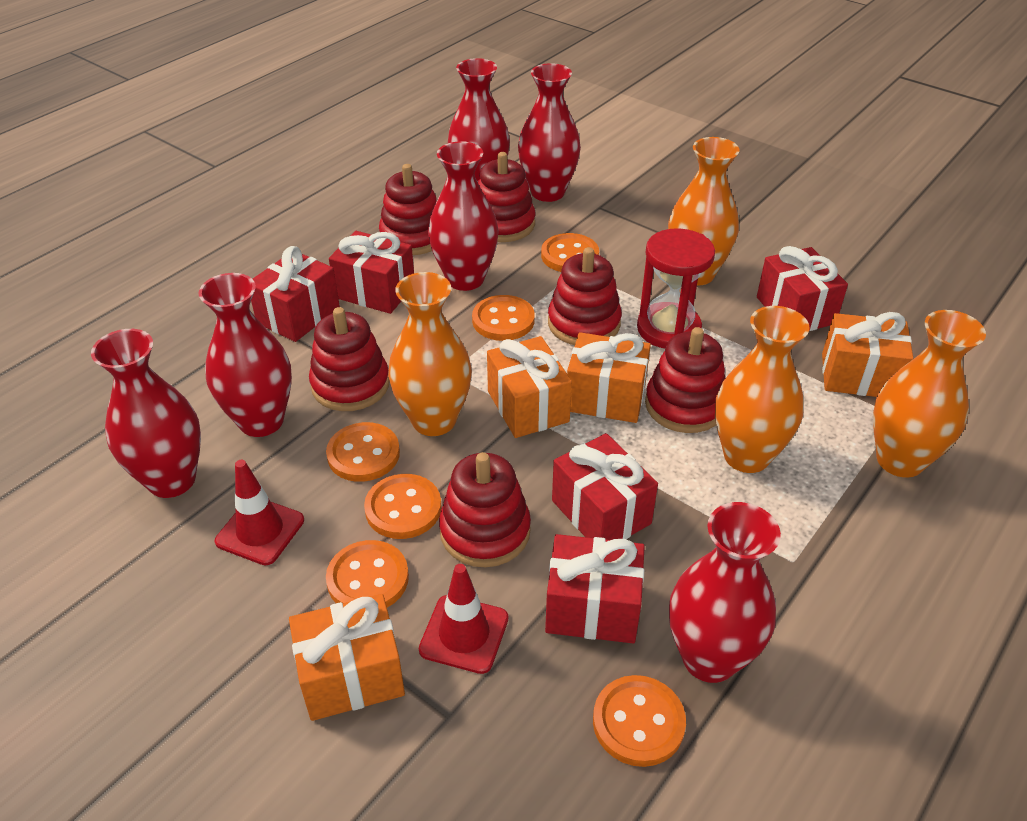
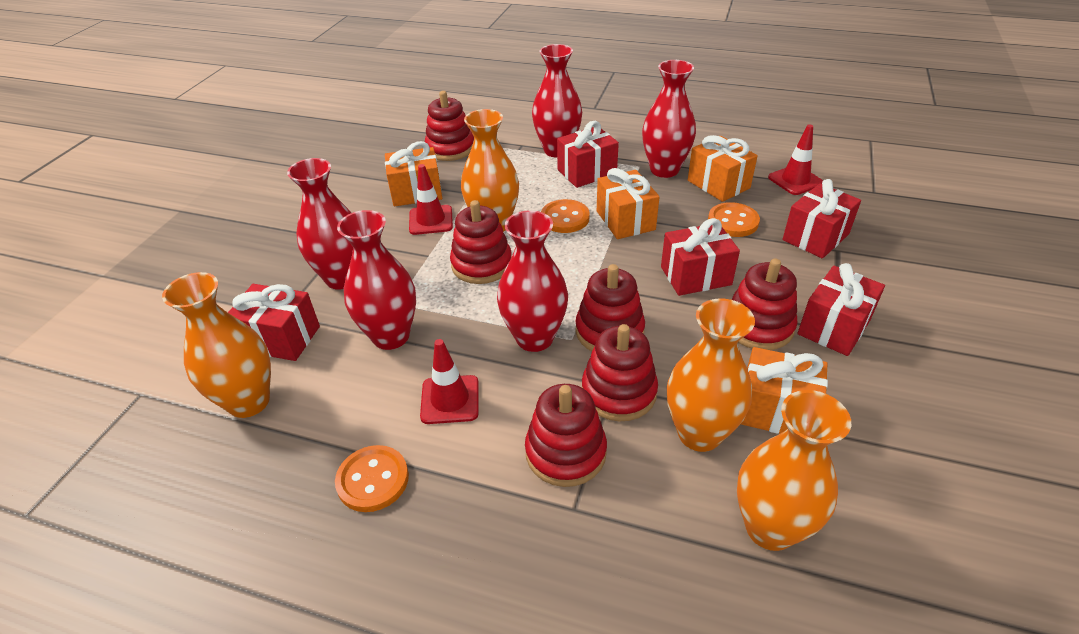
orange button: [326,422,400,482] [326,540,409,608] [364,474,442,539] [472,295,535,341] [541,233,599,272] [593,675,686,767] = 6 -> [335,445,409,512] [541,199,590,233] [708,202,760,237] = 3
red hourglass: [637,228,715,348] = 1 -> none = 0
red traffic cone: [215,460,304,565] [419,564,509,674] = 2 -> [409,164,453,235] [420,339,479,424] [768,124,823,195] = 3
red vase: [91,329,201,498] [199,273,292,437] [428,141,499,291] [448,58,510,182] [518,63,581,202] [669,502,781,683] = 6 -> [287,158,353,290] [337,210,416,350] [497,210,568,352] [532,44,582,158] [642,60,696,178] = 5

